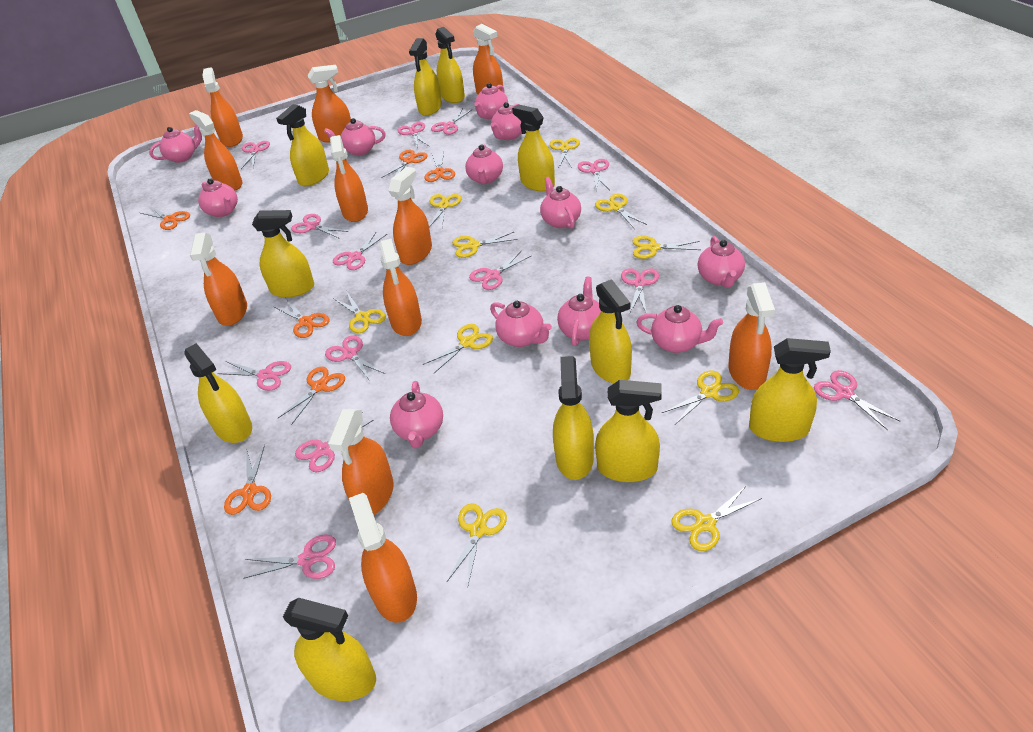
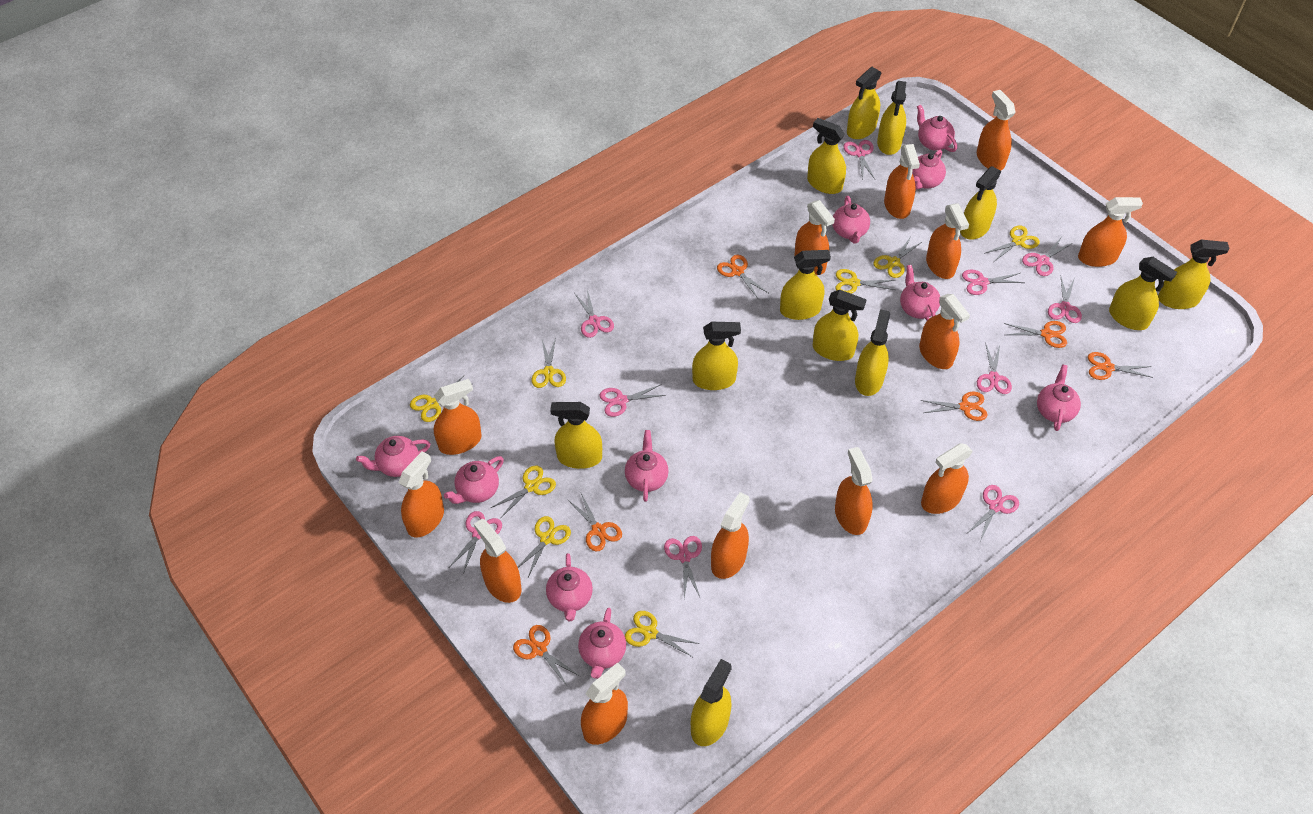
orange spray bottle: [189,110,243,190] [190,232,247,326] [202,67,243,147] [308,65,351,142] [328,409,394,515] [330,135,368,222] [349,493,417,623] [380,239,422,336] [388,167,432,265] [473,24,503,94] [728,282,775,390] = 11 -> [398,451,444,538] [434,379,482,455] [474,518,521,603] [581,662,628,745] [711,492,750,579] [795,200,835,275] [835,447,873,535] [884,144,920,219] [919,294,970,369] [921,443,973,514] [926,204,969,279] [977,90,1015,171] [1078,197,1143,267] = 13
pink scissors: [217,361,291,391] [241,141,270,169] [243,534,336,579] [291,214,349,239] [295,412,374,472] [325,335,385,382] [333,231,387,270] [397,122,430,149] [431,108,473,135] [469,250,532,290] [578,159,610,191] [621,268,659,314] [814,370,901,430] = 13 -> [449,511,502,573] [574,289,614,338] [599,384,666,417] [664,536,702,598] [843,140,875,180] [962,270,1024,295] [966,485,1019,542] [977,345,1012,394] [1022,238,1073,276] [1048,277,1082,323] = 10
pink teapot: [149,125,202,163] [198,178,238,217] [324,118,386,156] [390,381,443,448] [465,144,503,184] [474,83,508,120] [490,301,552,347] [491,102,522,140] [540,177,581,229] [557,277,601,346] [636,305,723,353] [698,236,745,288] = 12 -> [356,436,431,477] [444,456,504,504] [546,553,593,621] [578,608,626,679] [625,430,669,502] [832,196,870,243] [900,265,940,321] [912,150,946,190] [917,105,957,152] [1037,364,1081,431] = 10
yellow scissors: [333,291,386,333] [423,324,493,373] [429,194,462,227] [447,503,507,585] [452,232,518,258] [550,138,580,169] [595,194,647,228] [633,236,701,259] [662,370,739,424] [671,485,762,551] = 10 -> [410,376,464,422] [491,466,556,518] [518,516,571,577] [531,338,566,388] [625,611,700,657] [836,269,895,294] [873,238,922,278] [984,226,1040,262] = 8
yellow spray bottle: [184,343,252,443] [252,210,314,298] [276,104,329,186] [283,598,376,701] [409,38,442,116] [435,27,465,103] [512,104,555,192] [553,356,594,480] [589,279,632,383] [595,380,662,482] [749,338,831,442] = 11 -> [550,402,602,469] [691,659,732,746] [692,322,741,390] [780,250,831,320] [807,118,846,194] [813,290,867,361] [847,67,882,139] [855,309,890,396] [877,81,906,155] [960,166,1001,240] [1109,257,1177,330] [1158,240,1230,309] = 12

